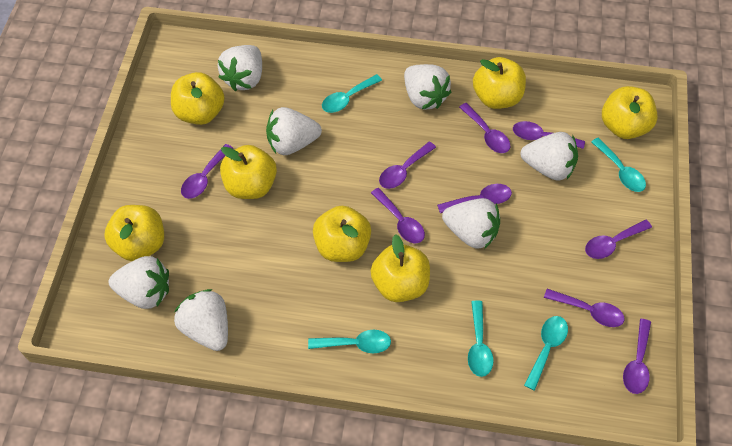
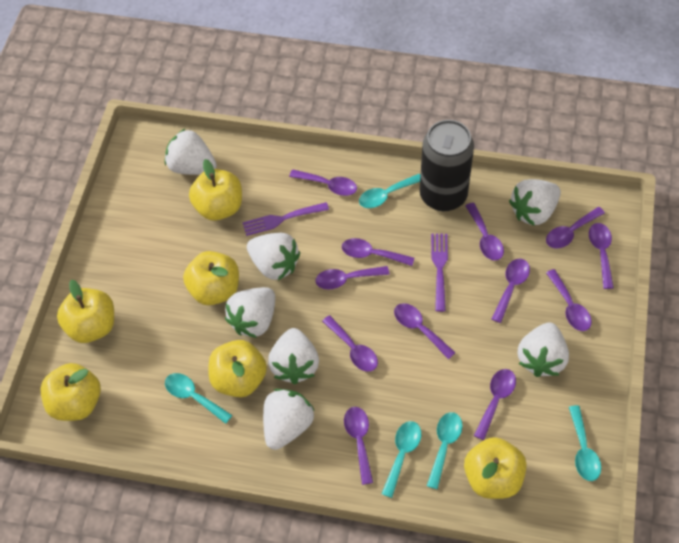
black can: none = 0 -> [420,120,474,211] = 1
purple fork: none = 0 -> [242,202,329,236] [431,233,448,312] = 2
purple spoon: [181,144,233,199] [371,188,425,243] [379,141,436,189] [437,184,512,213] [459,103,510,153] [513,121,585,149] [544,289,625,327] [585,220,652,259] [623,319,651,394] = 9 -> [289,169,357,196] [315,266,389,290] [322,315,378,372] [342,238,414,266] [344,407,373,485] [394,303,456,359] [465,202,504,261] [474,369,516,440] [491,259,530,323] [546,207,605,248] [546,269,592,331] [589,223,614,289] = 12
yellow apple: [104,205,164,261] [171,72,225,125] [220,145,277,199] [313,206,371,262] [370,234,430,302] [473,57,526,109] [602,86,658,139] = 7 -> [41,363,101,421] [57,280,114,343] [183,251,239,305] [189,159,242,221] [209,340,267,397] [464,437,527,499] = 6

